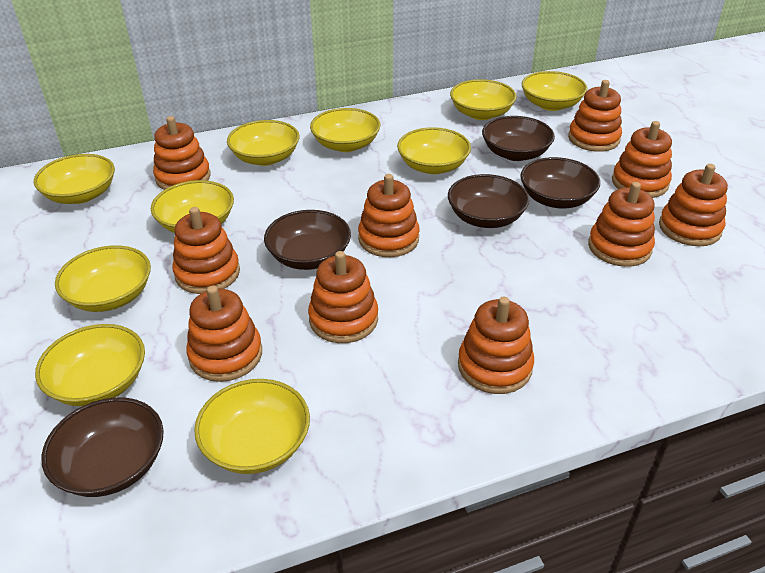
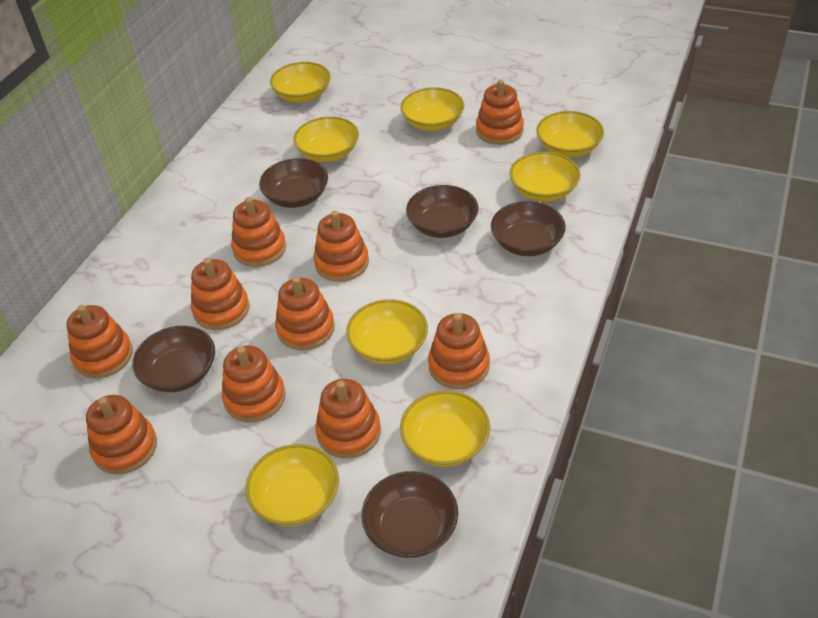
yellow bowl: [34,154,115,204] [35,324,145,406] [55,245,151,312] [151,180,234,233] [194,379,310,474] [227,120,300,166] [310,108,380,152] [397,127,471,174] [450,79,517,120] [521,71,587,111] = 10 -> [245,444,339,526] [270,62,331,102] [293,116,359,162] [346,299,428,364] [400,87,464,131] [400,390,490,467] [510,152,580,202] [536,111,604,157] = 8

